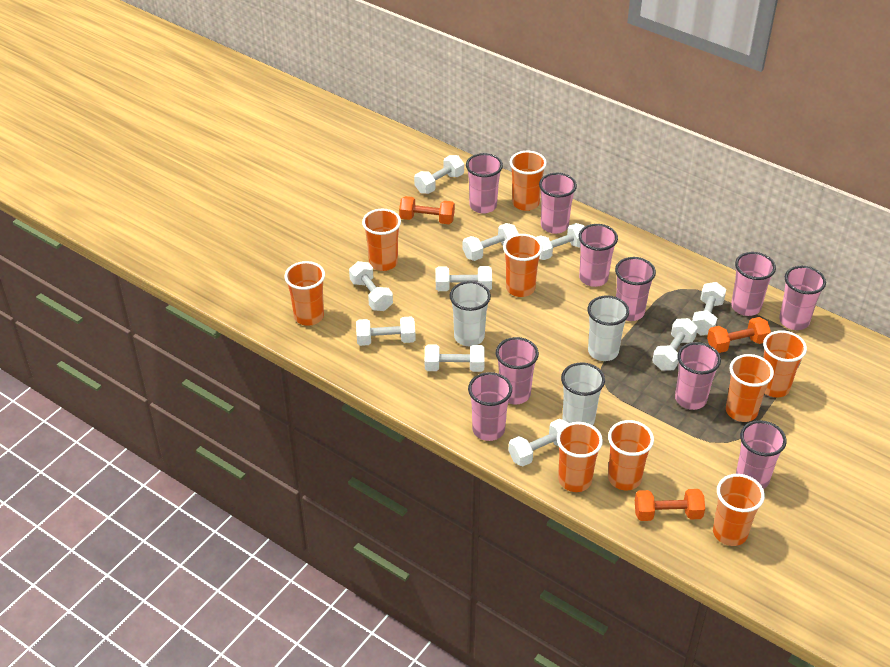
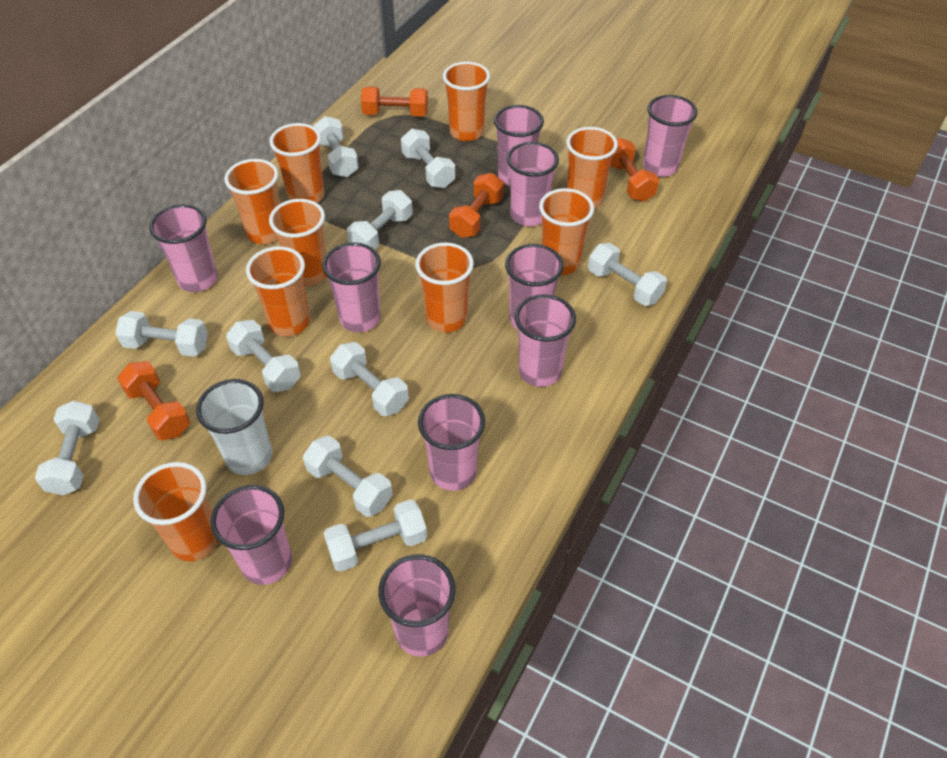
orange dumbbell: [399,196,455,224] [635,489,705,521] [707,317,771,353] = 3 -> [117,361,190,440] [361,87,428,117] [449,173,504,238] [610,138,659,202] = 4
white cup: [449,281,491,346] [561,362,605,425] [587,295,629,361] = 3 -> [196,379,272,475] = 1

